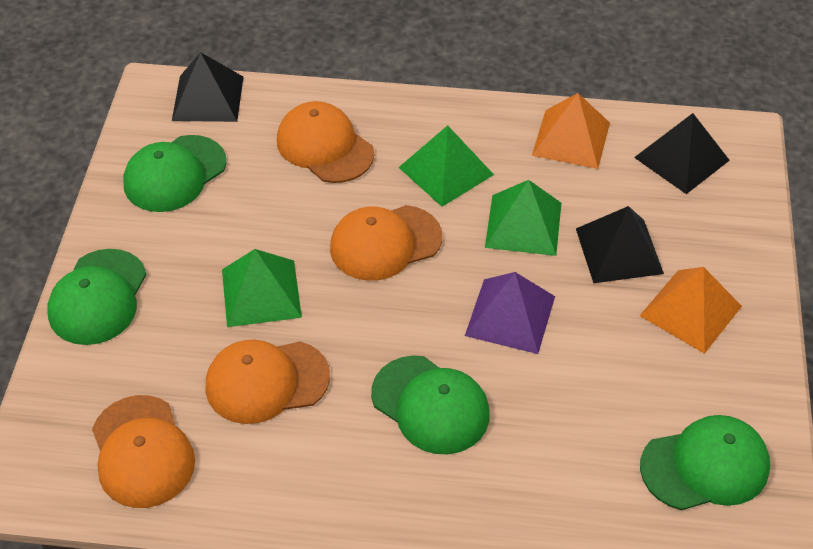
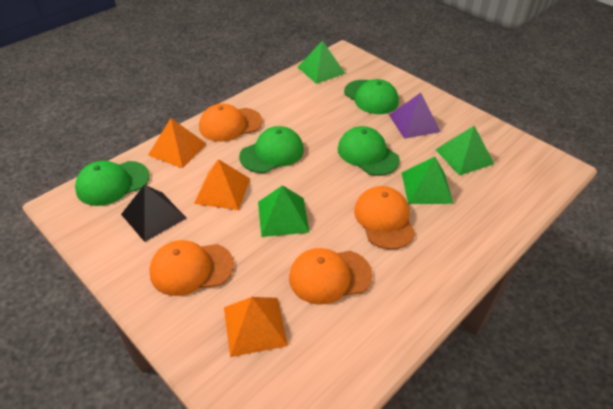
black pyramid: [172,52,244,122] [576,206,664,283] [634,113,730,194] = 3 -> [121,184,186,242] = 1
green pyramid: [222,249,302,327] [398,125,494,207] [485,180,561,256] = 3 -> [258,185,310,237] [298,40,345,84] [402,157,454,204] [435,126,494,176] = 4
orange pyramid: [532,93,610,169] [640,267,742,354] = 2 -> [148,118,207,168] [194,159,250,210] [224,297,288,357] = 3

